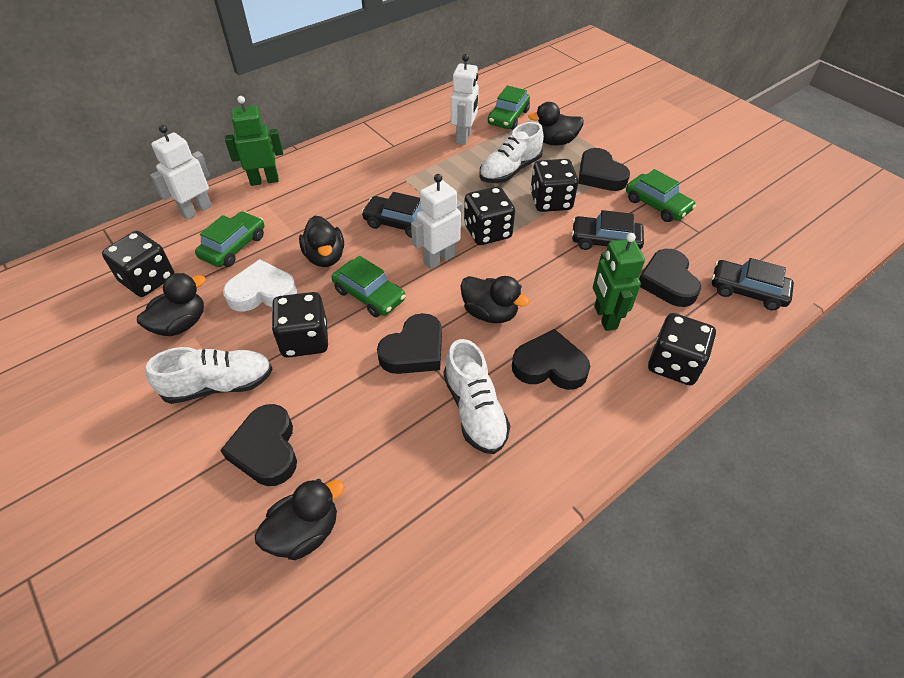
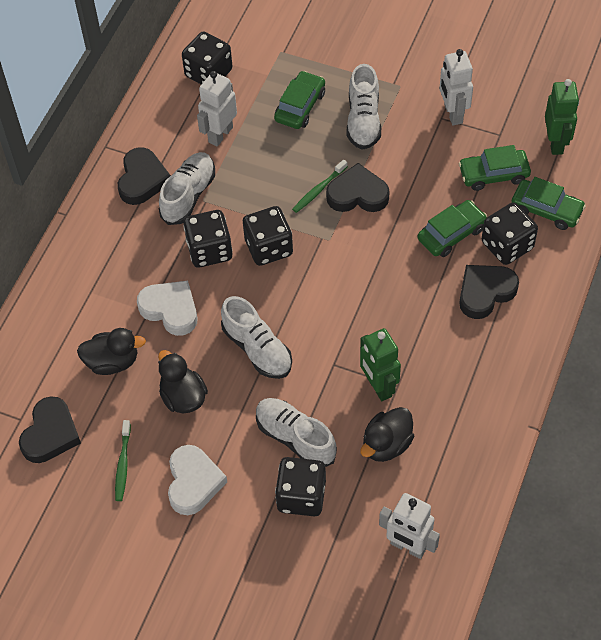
black car: [361,192,422,238] [571,210,644,250] [712,258,794,311] = 3 -> none = 0
black duck: [137,273,206,336] [255,479,344,560] [299,216,344,267] [461,276,529,323] [528,102,584,145] = 5 -> [77,328,146,375] [158,350,208,413] [361,407,415,462] = 3
black heart: [220,404,297,486] [377,313,442,374] [512,329,590,390] [578,148,630,191] [639,249,701,307] = 5 -> [19,396,81,463] [118,147,171,205] [326,163,390,212] [459,265,519,319] = 4
green toothbrush: none = 0 -> [115,420,131,501] [292,159,348,213] = 2
white heart: [223,259,297,312] = 1 -> [137,281,197,336] [168,445,227,515] = 2
white shoe: [146,347,272,404] [444,339,510,454] [479,122,544,183] = 3 -> [159,152,215,225] [221,296,292,379] [256,398,337,467] [347,64,381,150] = 4

